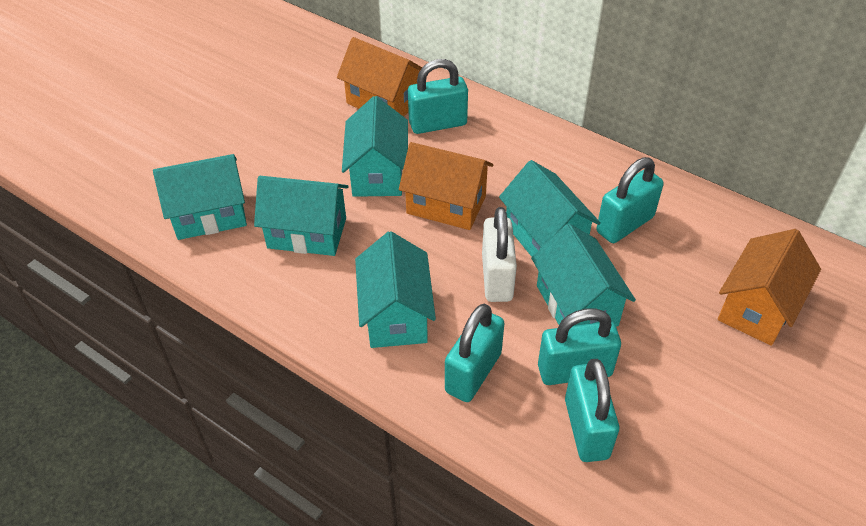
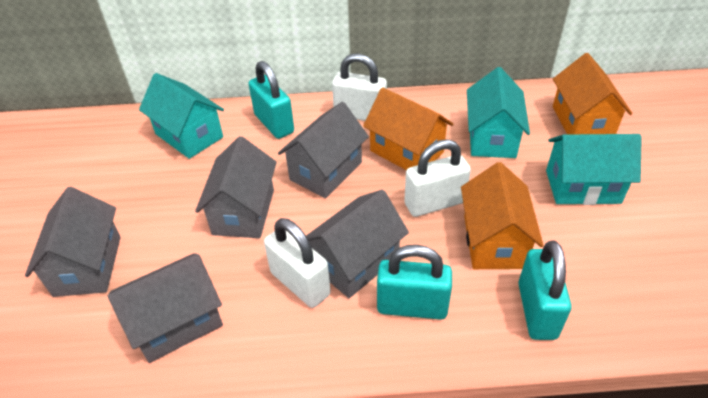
grey house: none = 0 -> [25,187,121,297] [108,253,223,363] [195,136,277,238] [278,102,369,198] [306,190,409,298] = 5
turquoise house: [153,154,247,240] [254,176,349,256] [342,96,408,197] [355,231,436,348] [499,160,601,257] [531,224,636,327] = 6 -> [139,73,224,159] [467,67,530,158] [546,134,642,205] = 3
turquoise padlock: [408,59,468,134] [445,304,504,402] [538,308,621,385] [565,359,619,462] [596,157,664,243] = 5 -> [249,61,294,139] [377,245,452,320] [518,241,572,340] = 3
white padlock: [482,207,517,302] = 1 -> [264,218,331,308] [332,54,387,121] [404,139,471,217] = 3

